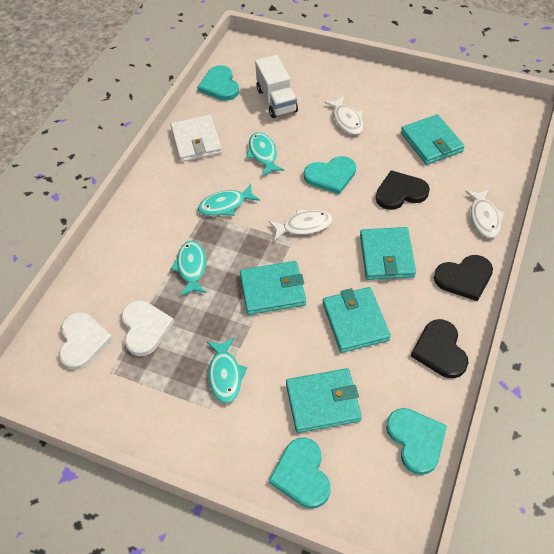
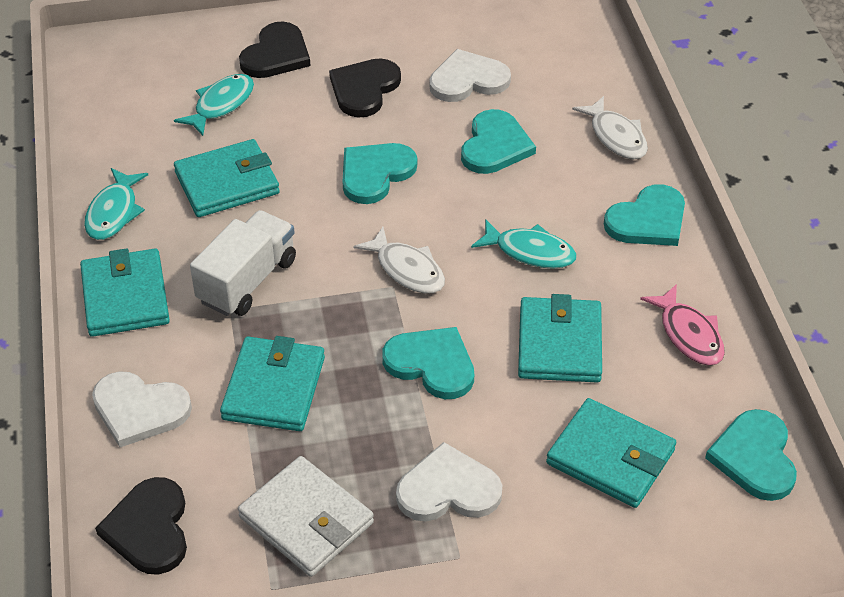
pink fish: none = 0 -> [640,284,725,366] = 1
turquoise fish: [171,241,206,296] [198,184,260,216] [207,338,247,403] [246,132,284,176] = 4 -> [84,168,148,240] [174,74,254,136] [471,219,577,269] = 3
turquoise heart: [197,65,239,101] [269,438,331,509] [304,156,356,194] [386,408,447,475] = 4 -> [343,143,417,204] [382,327,474,399] [461,109,536,174] [604,184,685,246] [705,409,797,501] = 5
white fish: [269,209,333,240] [324,96,364,135] [465,189,504,238] = 3 -> [353,227,445,294] [572,96,648,160] = 2
white heart: [59,312,113,370] [121,300,174,356] = 2 -> [92,371,192,447] [396,442,502,521] [429,49,511,102] = 3

